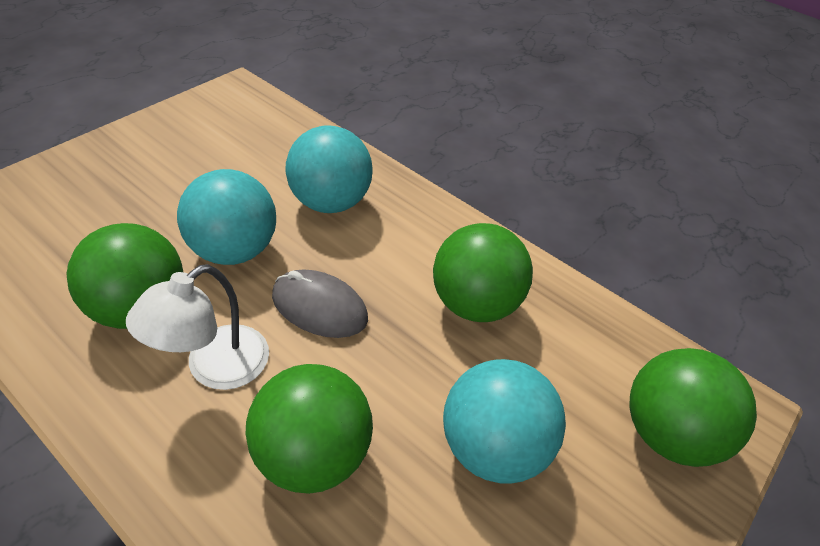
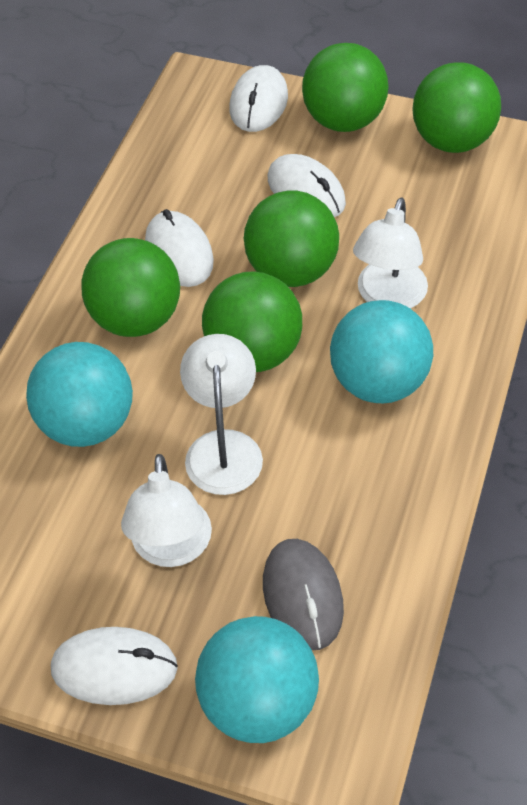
green ball: [66,223,183,329] [246,364,373,494] [433,223,533,322] [629,348,757,467] = 4 -> [82,238,180,337] [202,271,302,372] [244,191,339,287] [302,43,389,132] [412,62,501,153] = 5
white lamp: [126,264,269,390] = 1 -> [121,454,212,567] [180,334,263,495] [353,197,428,309] = 3
white mouse: none = 0 -> [51,627,178,705] [145,209,214,287] [229,65,288,132] [268,154,346,217] = 4

